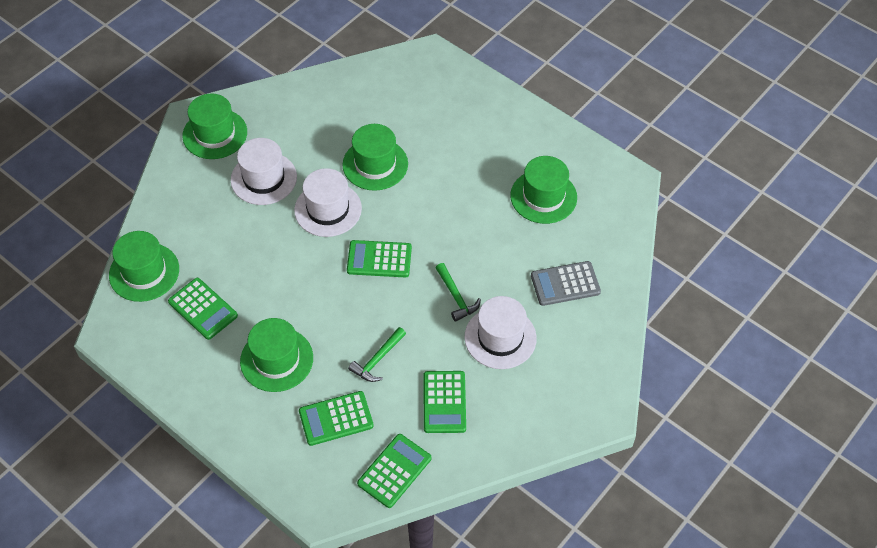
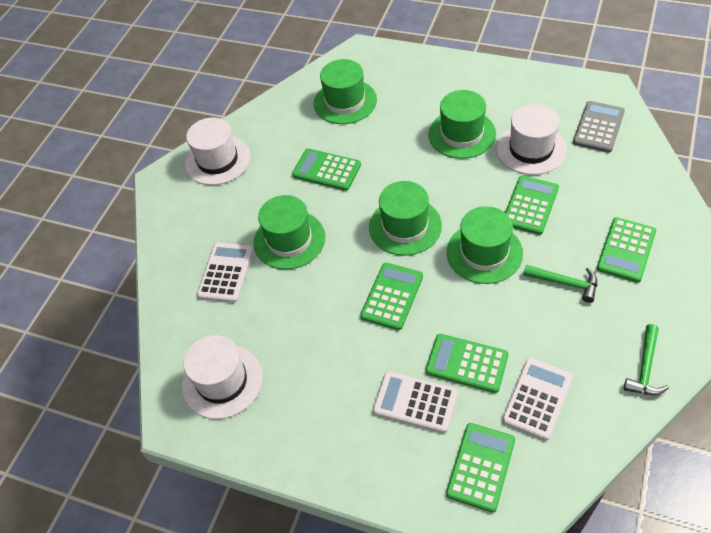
green calculator: [168,278,238,340] [299,391,374,446] [347,240,412,278] [357,434,431,508] [423,371,466,433] = 5 -> [292,149,361,191] [360,263,423,330] [425,334,509,393] [446,423,515,513] [505,176,559,235] [597,217,656,283] = 6
white calculator: none = 0 -> [197,243,253,303] [373,371,458,433] [502,358,573,440] = 3

